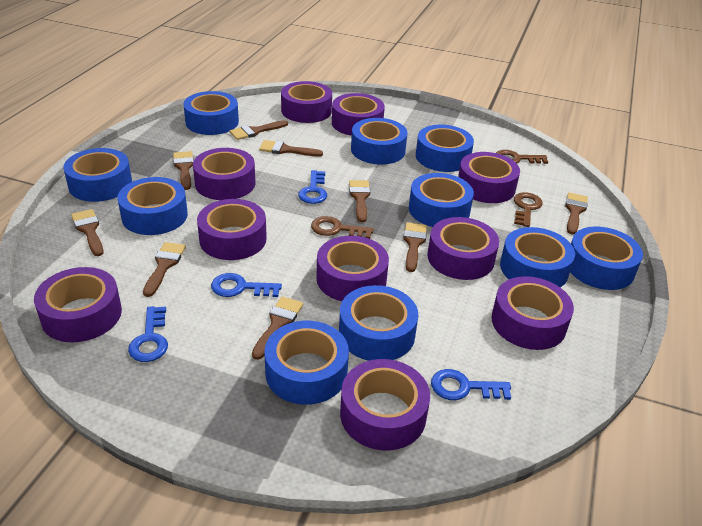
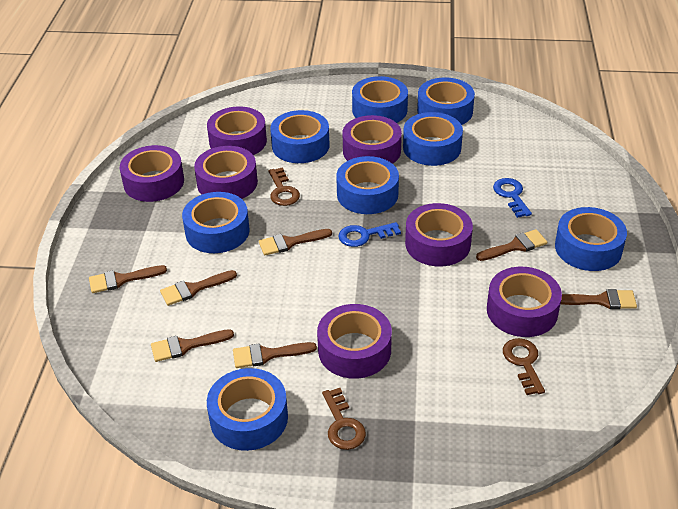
blue key: [128,306,168,362] [211,273,282,297] [298,170,327,204] [431,369,511,400] = 4 -> [339,222,401,247] [493,178,532,218] = 2
blue tape: [63,148,132,202] [117,177,188,235] [183,91,239,135] [264,321,349,405] [339,285,418,361] [351,118,408,165] [409,173,474,227] [416,125,474,172] [500,227,575,287] [570,226,643,290] = 10 -> [182,192,250,253] [207,368,288,451] [270,110,330,163] [336,156,399,214] [352,76,408,123] [403,112,463,166] [417,78,475,125] [555,207,627,271] = 8
brown brush: [71,209,104,256] [143,242,186,297] [173,151,194,190] [230,120,288,140] [252,296,303,360] [259,140,323,157] [349,180,370,222] [403,222,427,272] [565,193,588,235] = 9 -> [89,265,167,293] [151,329,234,362] [160,270,237,306] [233,342,317,368] [259,229,332,255] [476,229,547,261] [561,289,637,309] = 7
purple tape: [34,267,122,342] [193,148,256,200] [197,199,267,260] [281,81,332,123] [316,236,389,301] [332,93,385,136] [340,359,430,451] [428,217,499,280] [458,152,520,203] [491,276,574,350] = 10 -> [120,145,184,202] [194,146,258,199] [207,106,267,155] [317,304,392,379] [342,115,402,164] [405,203,473,266] [487,267,562,337] = 7

